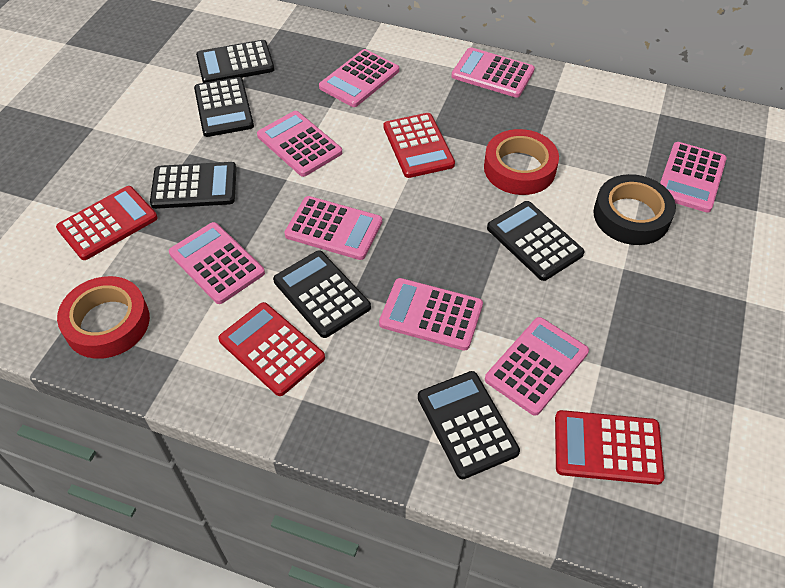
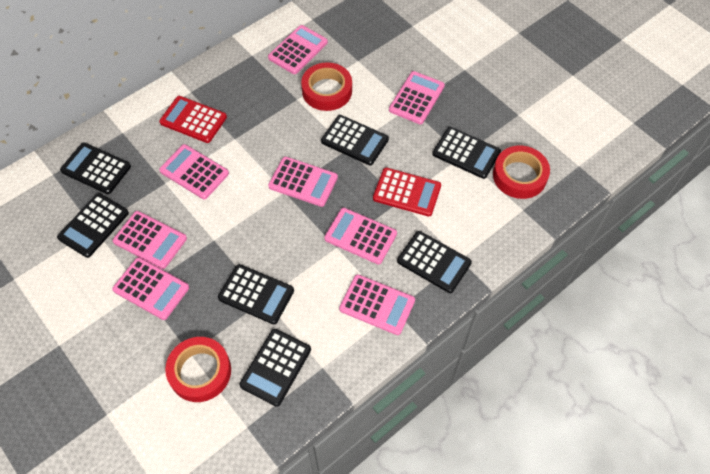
black calculator: [150,162,237,209] [194,77,254,137] [196,40,275,83] [273,250,371,338] [418,371,520,479] [487,201,585,281] = 6 -> [57,193,129,258] [60,143,131,194] [218,264,294,324] [239,329,311,407] [321,115,389,165] [397,231,472,293] [432,127,501,179] = 7
black tape: [593,174,676,245] = 1 -> none = 0
red calculator: [56,186,158,260] [218,302,325,396] [384,113,455,178] [555,410,665,485] = 4 -> [159,96,227,143] [373,168,441,216] = 2
red tape: [57,276,150,359] [484,129,559,195] = 2 -> [165,337,231,402] [301,62,352,111] [493,146,550,199] = 3

